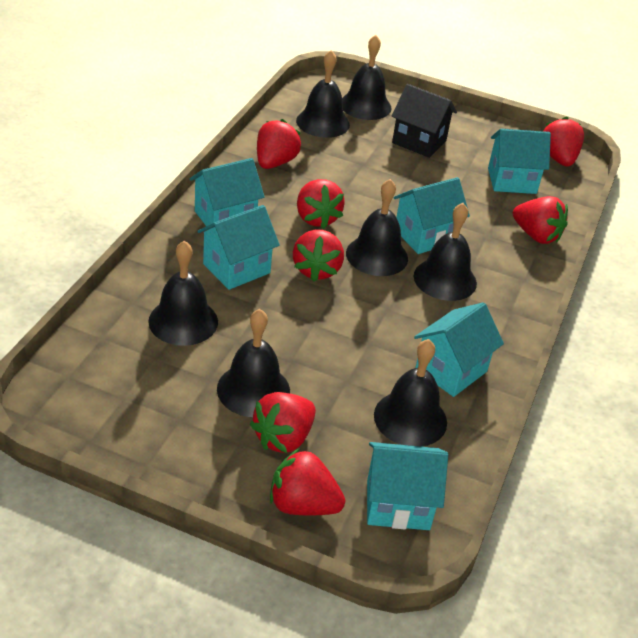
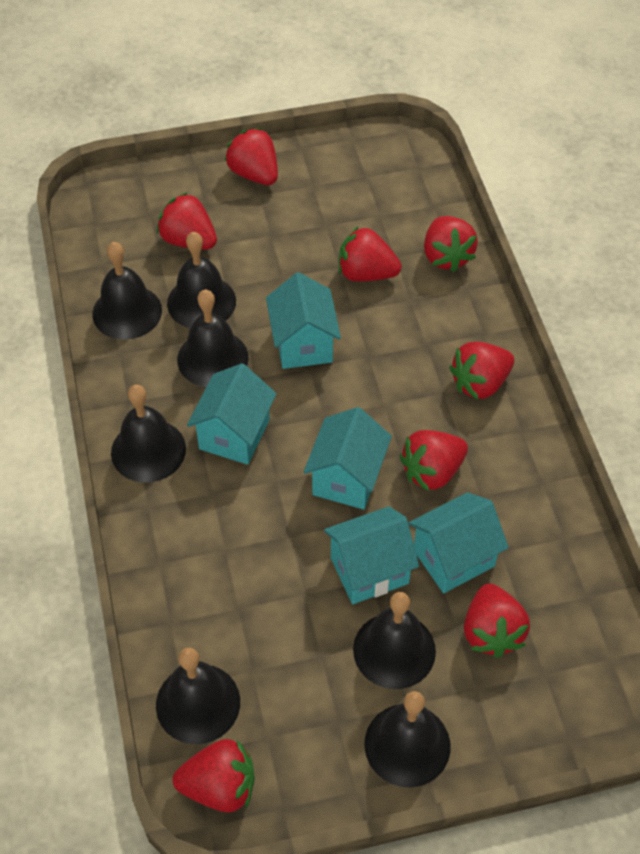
black house: [392,84,457,158] = 1 -> none = 0
red strawberry: [250,392,316,453] [257,119,301,169] [270,448,345,516] [293,230,344,282] [297,179,345,229] [513,196,568,244] [543,117,584,167] = 7 -> [157,192,217,249] [173,739,255,813] [225,128,278,185] [339,226,402,282] [399,430,468,491] [424,216,478,272] [449,342,514,400] [464,583,530,658] = 8
turquoise house: [190,158,265,226] [198,205,280,290] [367,442,448,530] [393,177,470,254] [414,302,504,397] [488,129,551,194] = 6 -> [187,363,277,465] [266,272,341,369] [304,407,392,510] [324,506,419,604] [408,492,509,593] = 5

